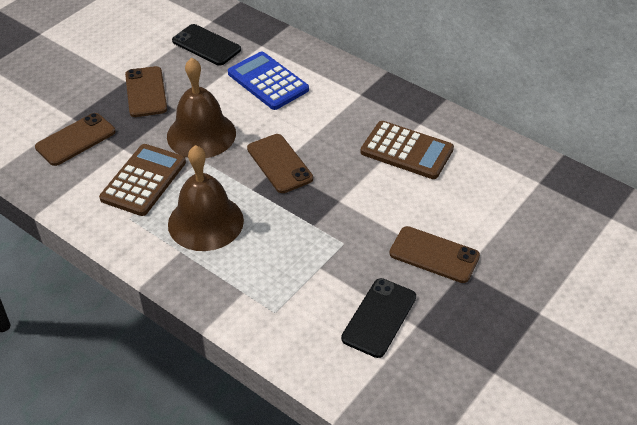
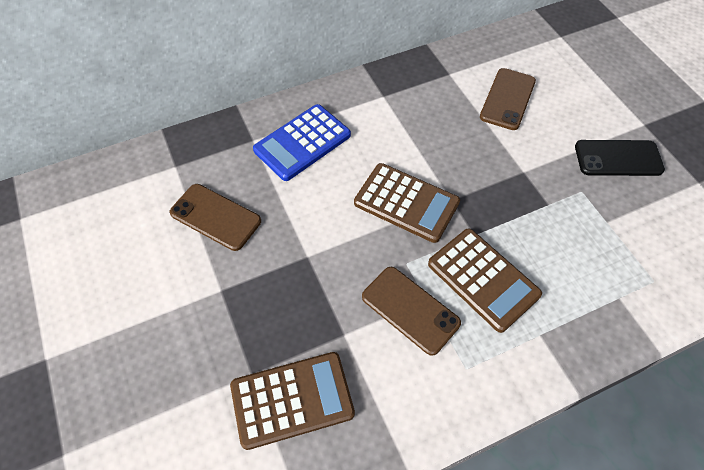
black phone: [172,24,241,66] [341,278,416,358] = 2 -> [575,140,665,176] = 1
brown bell: [167,58,236,158] [168,145,244,251] = 2 -> none = 0
brown calculator: [99,144,186,216] [361,121,454,179] = 2 -> [230,352,355,450] [354,163,460,243] [428,228,542,333] = 3
brown phone: [35,113,116,166] [125,66,167,117] [247,134,313,193] [389,226,480,283] = 4 -> [170,184,261,251] [362,267,461,356] [480,68,536,130] = 3

